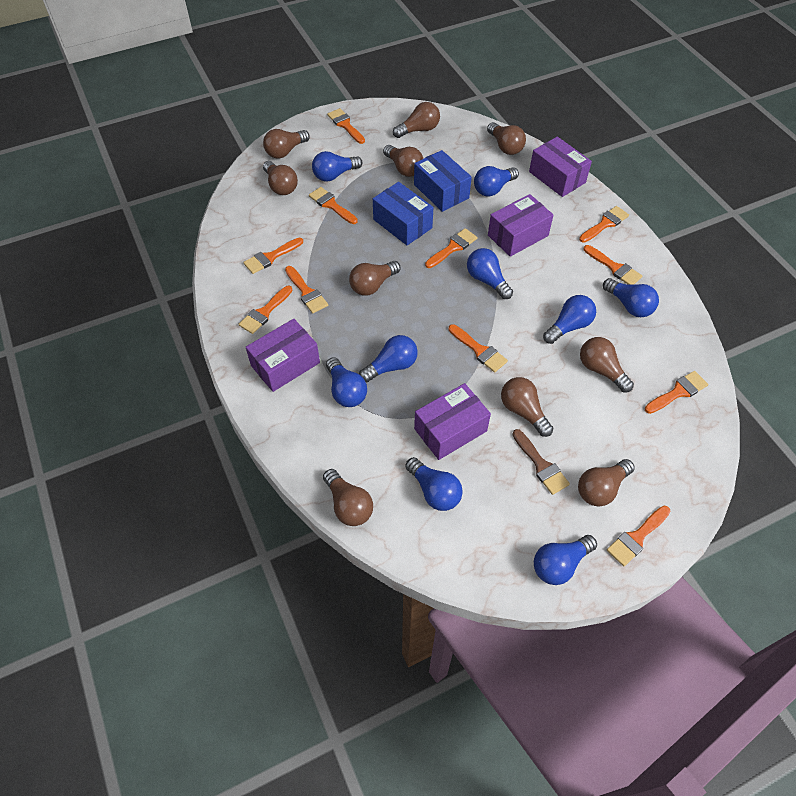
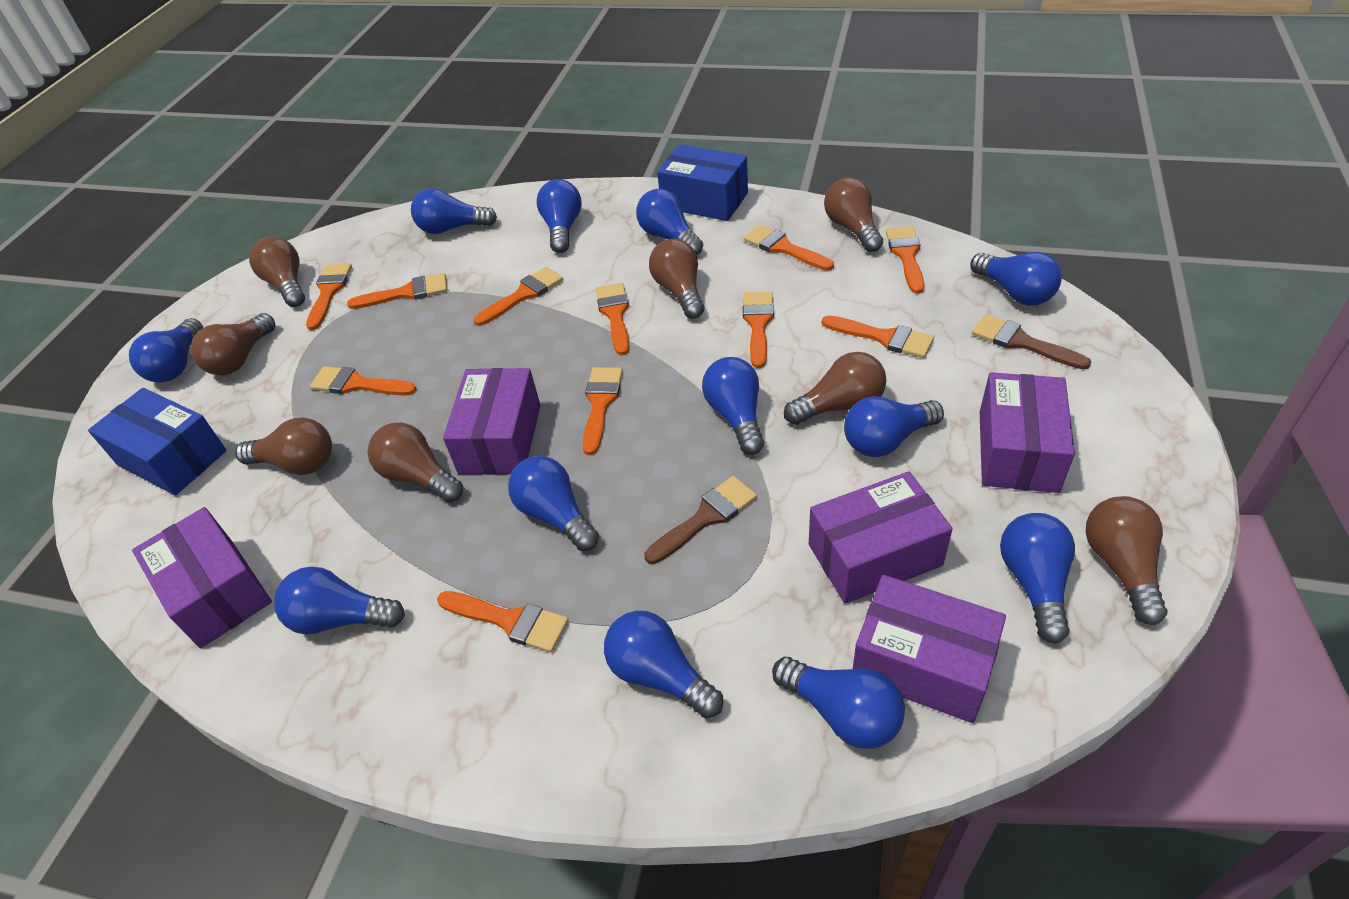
blue light bulb: [312,151,363,182] [326,357,367,407] [359,335,418,382] [405,457,463,511] [467,248,513,299] [474,166,519,197] [534,535,597,585] [543,295,596,344] [603,278,659,317] = 9 -> [129,318,203,382] [274,567,405,634] [411,188,497,234] [508,456,599,551] [537,179,582,253] [604,611,723,718] [636,189,703,255] [702,357,764,455] [772,657,905,749] [844,396,944,457] [971,252,1062,306] [1000,513,1075,644] = 12
brown brush: [512,429,570,495] = 1 -> [645,476,757,564] [972,314,1091,370] = 2
brown light bulb: [263,129,310,159] [263,161,298,195] [323,469,373,526] [349,261,401,296] [383,145,423,177] [393,102,440,138] [487,122,526,155] [501,377,553,437] [578,459,635,507] [580,337,634,392] = 10 -> [191,313,276,375] [235,418,332,475] [249,237,305,307] [368,422,463,502] [649,239,704,318] [784,352,886,425] [824,177,883,252] [1086,496,1168,625] = 8
purple box: [246,319,320,392] [414,383,491,460] [488,194,554,257] [529,137,592,197] = 4 -> [132,507,272,648] [443,368,541,475] [809,471,952,604] [853,575,1006,723] [980,372,1075,493] = 5

